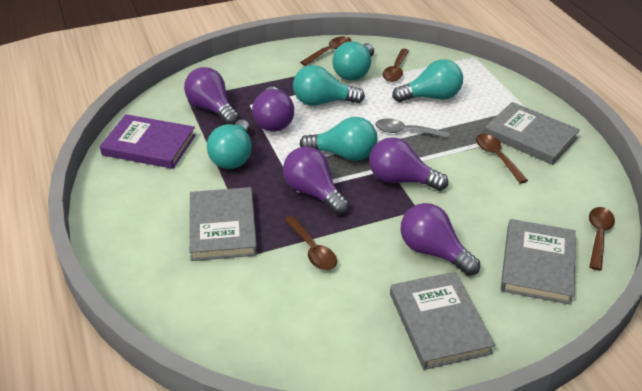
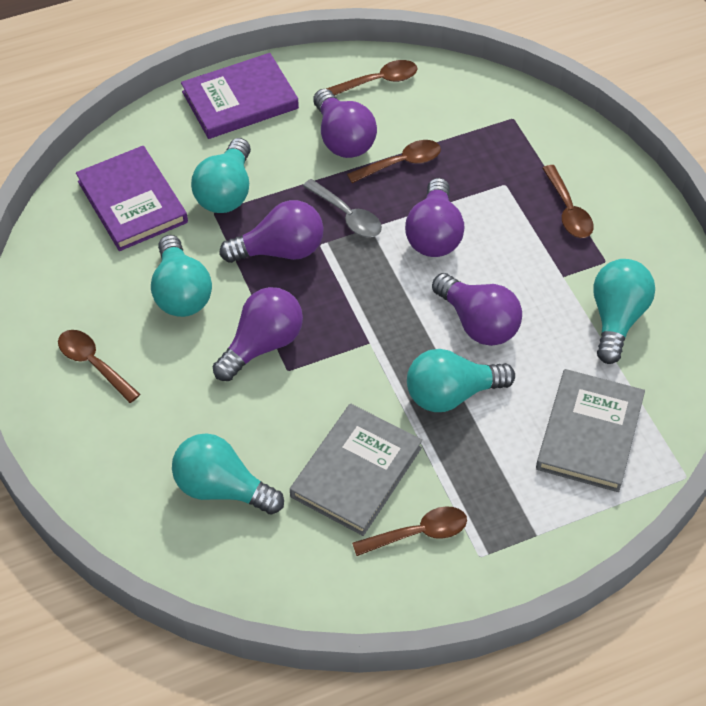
grey book: [189,187,257,261] [390,272,495,370] [484,102,580,165] [501,219,576,305] = 4 -> [290,403,422,536] [536,369,645,492] = 2
purple book: [100,114,196,169] = 1 -> [76,146,188,251] [181,53,299,139] = 2

